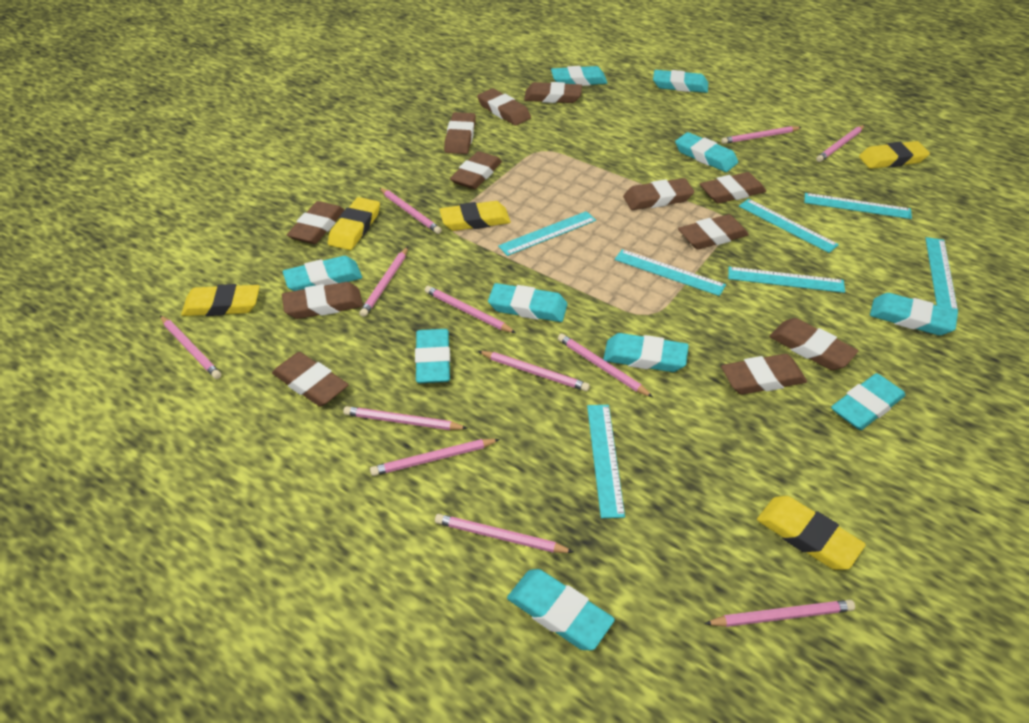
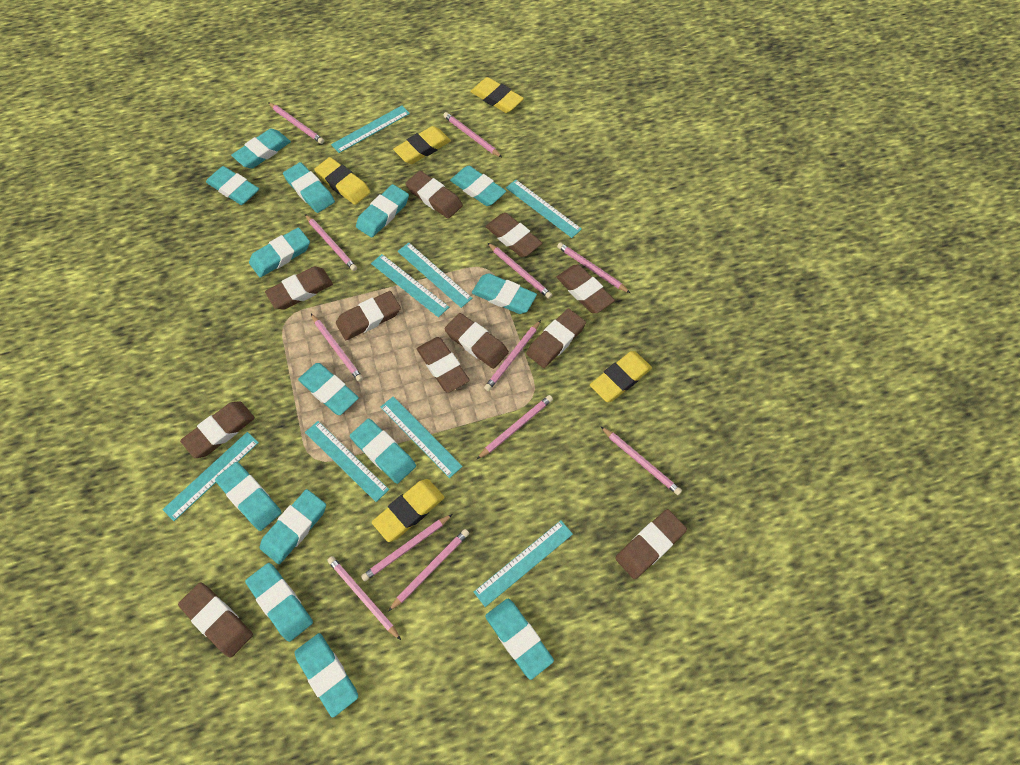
brown eraser: [272,352,349,407] [282,282,363,319] [287,201,344,244] [444,112,476,154] [450,151,502,189] [477,88,531,126] [524,82,582,103] [623,178,694,210] [678,214,749,249] [700,172,766,204] [721,354,807,395] [769,318,858,370] = 12 -> [178,583,253,658] [180,401,255,458] [265,267,333,310] [336,291,401,340] [405,171,463,219] [417,337,470,393] [444,313,509,369] [485,213,542,257] [526,309,586,368] [556,265,615,313] [615,509,687,579] = 11
turquoise eraser: [283,256,362,291] [415,329,450,383] [488,283,568,322] [507,569,615,650] [551,66,607,86] [603,333,689,372] [653,70,708,93] [675,132,738,172] [831,373,906,430] [870,293,958,336] = 10 -> [206,166,259,205] [215,462,282,531] [231,129,291,169] [245,563,313,642] [249,227,310,277] [260,489,326,564] [283,162,335,213] [295,633,358,718] [298,363,359,415] [350,418,416,484] [356,184,409,238] [450,166,506,206] [472,273,537,314] [485,599,554,680] = 14
turquoise ruler: [498,211,596,256] [587,405,625,518] [614,249,726,296] [728,267,845,293] [739,199,839,253] [804,193,912,219] [925,237,958,312] = 7 -> [162,432,259,521] [305,421,389,502] [331,105,410,153] [371,254,449,317] [380,396,463,478] [397,243,473,308] [474,520,573,607] [506,180,582,238] = 8

